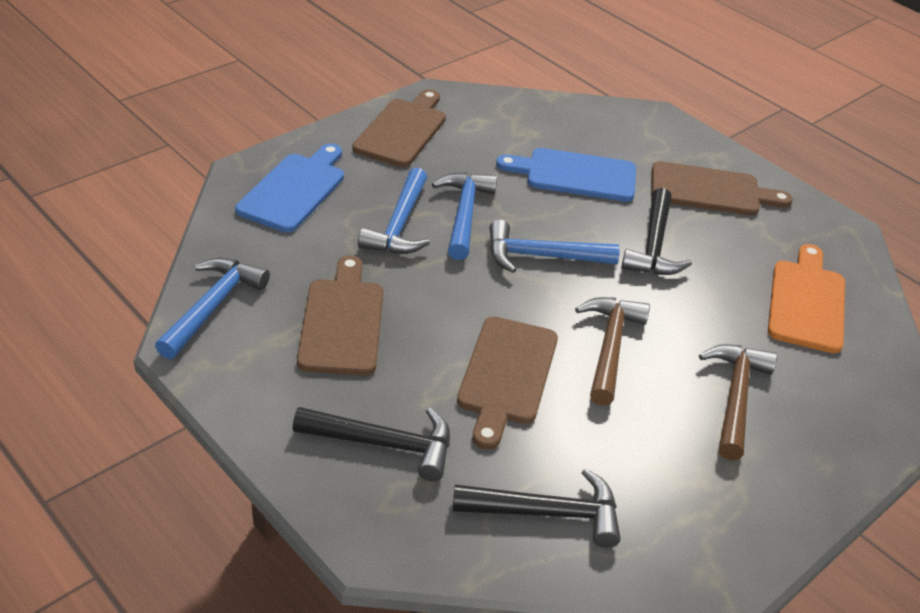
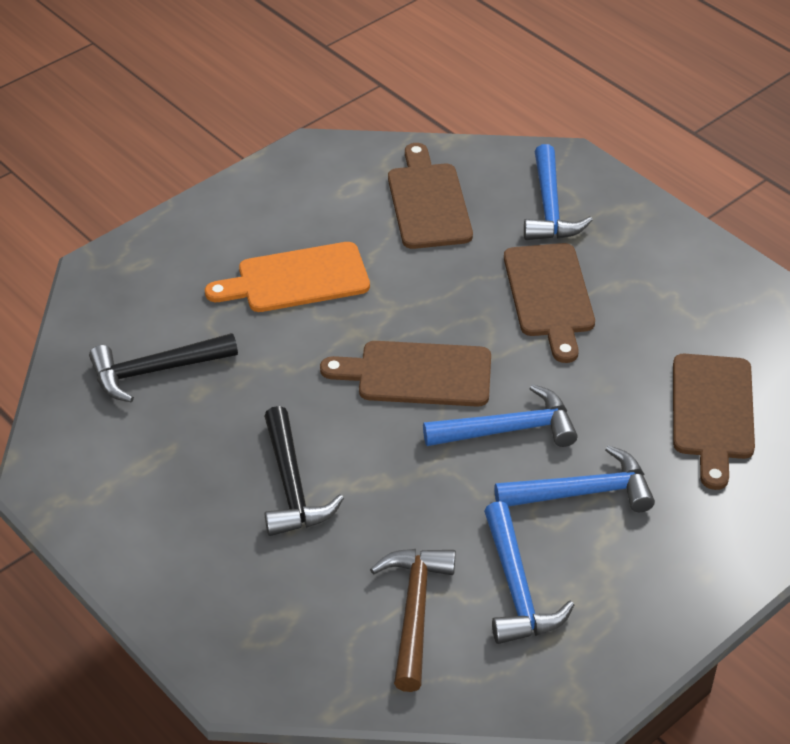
black hammer: [293,407,450,481] [453,468,621,548] [621,188,692,275] = 3 -> [89,333,238,403] [264,406,344,536] = 2
blue cutting board: [235,143,344,232] [496,148,636,202] = 2 -> none = 0
brown hammer: [575,297,650,406] [699,344,777,460] = 2 -> [370,549,456,692] = 1

